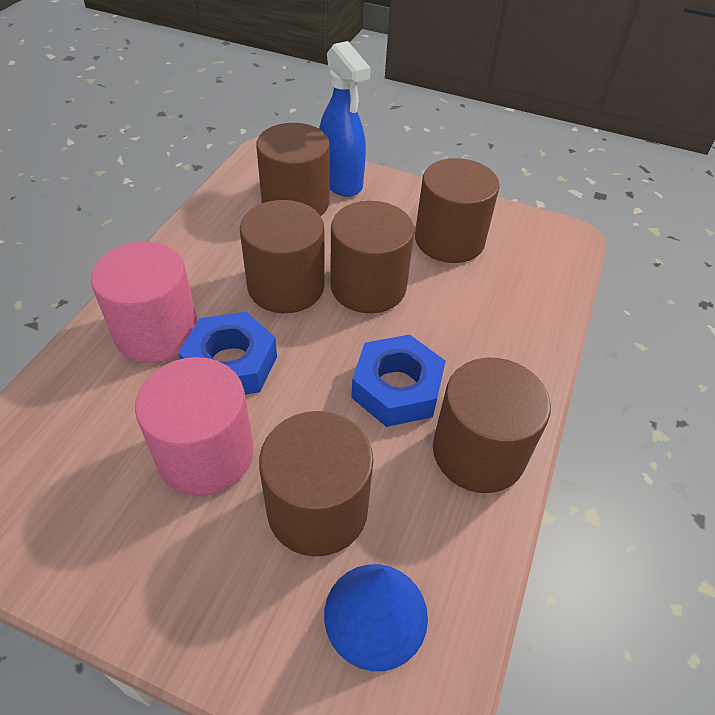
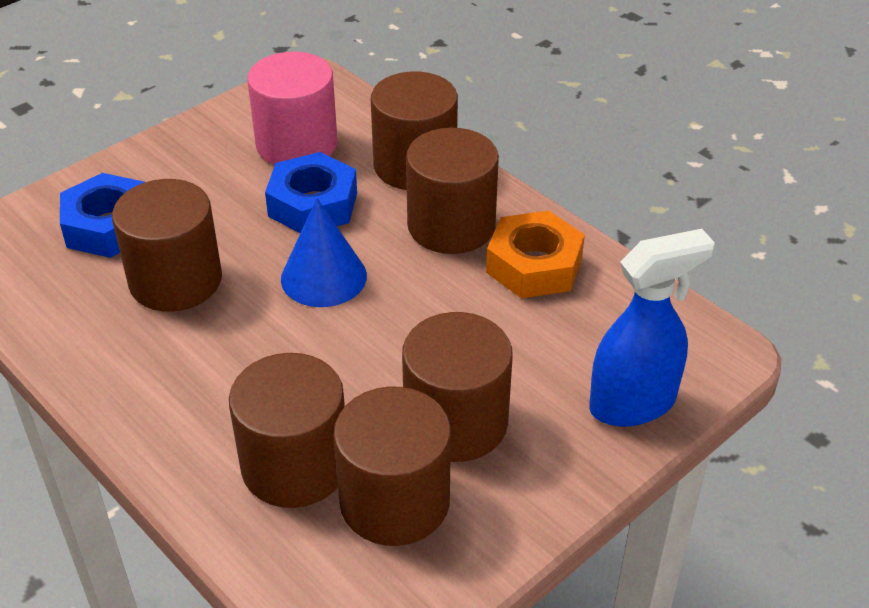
orange nut: none = 0 -> [486,210,585,298] = 1
pink cylinder: [91,241,198,363] [135,357,254,496] = 2 -> [247,52,338,165] = 1

